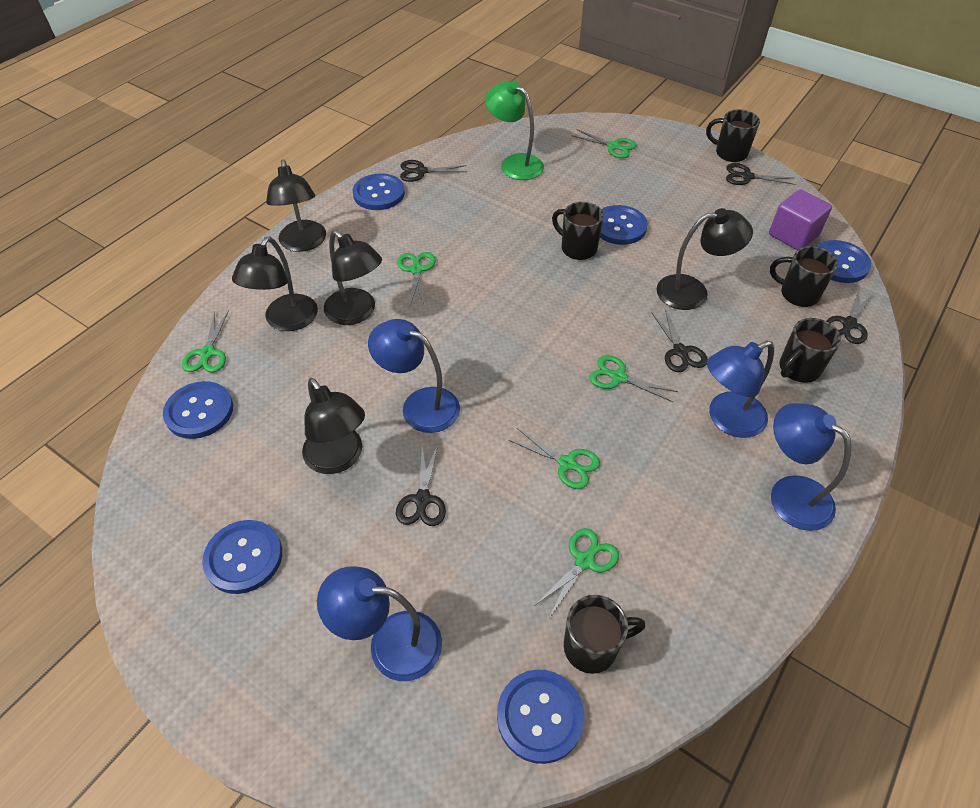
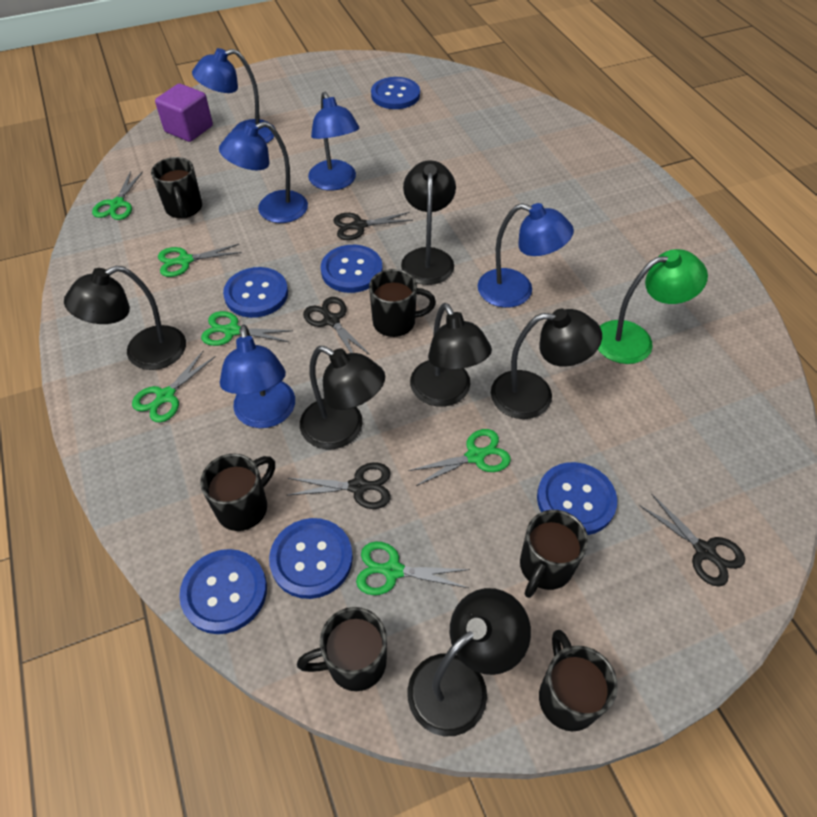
black lamp: [232,236,318,331] [266,159,326,252] [302,378,365,474] [324,230,382,325] [657,208,753,310] = 5 -> [64,266,186,370] [300,346,385,450] [401,160,456,285] [407,588,531,736] [410,303,492,407] [491,309,602,419] = 6
black mug: [552,202,604,260] [564,595,645,674] [706,109,760,162] [770,246,838,307] [779,318,841,383] = 5 -> [151,157,202,219] [200,454,275,531] [297,607,387,691] [369,269,436,337] [520,510,588,598] [539,630,618,731] = 6
black scissors: [396,445,446,526] [400,160,467,182] [652,309,707,372] [726,163,796,185] [826,288,874,344] = 5 -> [288,462,391,509] [303,297,370,355] [333,212,413,240] [639,494,745,587] = 4
blue lamp: [317,566,442,681] [368,319,460,433] [707,341,774,438] [771,403,852,531] = 4 -> [192,48,275,143] [219,122,308,223] [220,324,295,428] [308,91,359,191] [478,203,574,308] = 5

